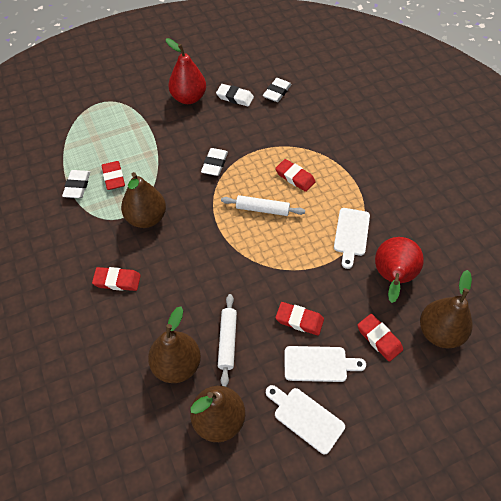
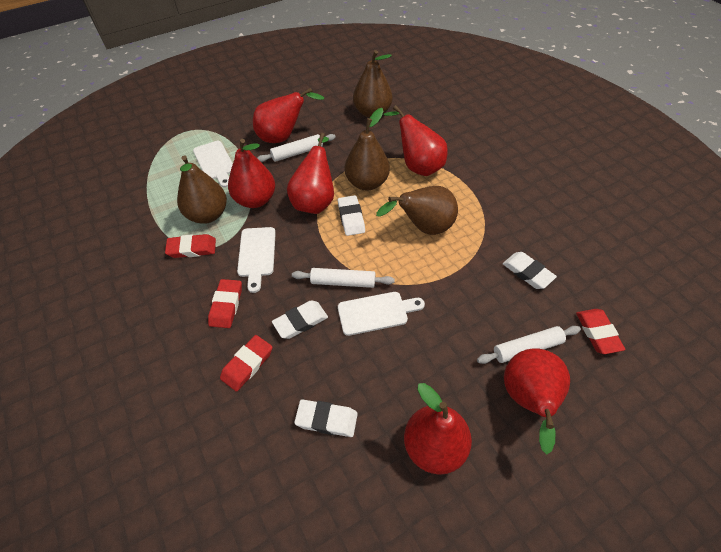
red eraser: [92,267,141,291] [101,161,125,190] [275,159,316,192] [275,302,324,336] [357,314,403,362] = 5 -> [165,234,216,258] [208,279,242,328] [220,335,273,392] [576,309,625,354] = 4
red pear: [166,38,206,104] [375,237,424,303] = 2 -> [228,139,275,208] [253,88,324,143] [287,133,334,214] [383,105,448,176] [404,383,472,475] [504,348,570,454] = 6
white rolling pin: [218,294,237,387] [221,195,305,216] = 2 -> [257,134,336,162] [292,268,395,288] [477,326,581,364] = 3

